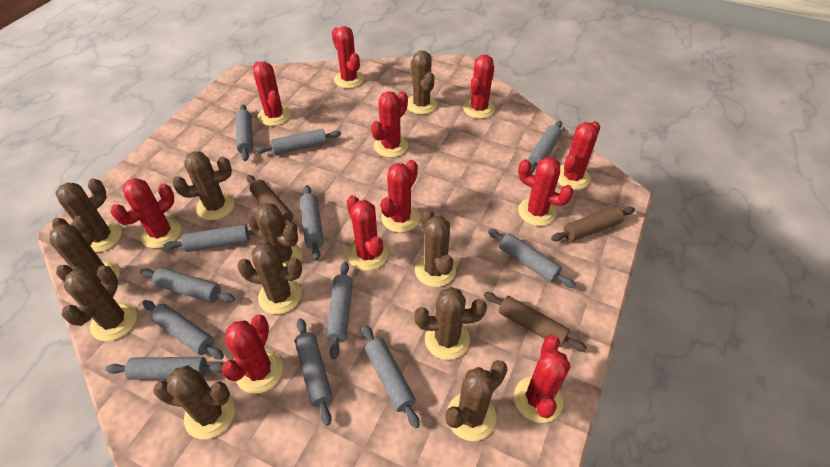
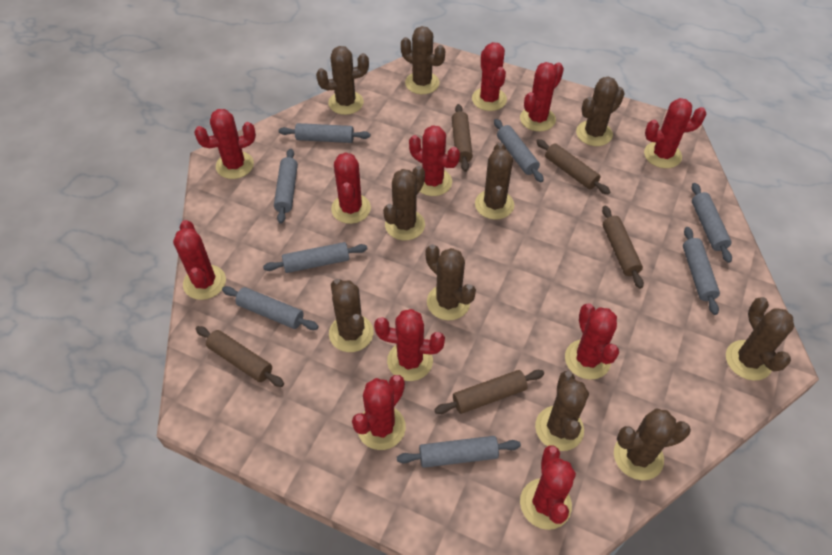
brown cactus: [49,216,120,283] [52,178,122,253] [62,266,137,341] [153,365,235,439] [173,152,235,220] [237,242,302,314] [247,203,302,267] [407,51,437,114] [414,287,487,360] [415,209,456,287] [445,360,508,441] = 11 -> [316,46,369,115] [329,279,373,352] [383,166,425,240] [401,26,445,94] [426,244,476,320] [475,143,514,220] [535,371,589,451] [576,77,624,146] [614,408,691,480] [726,297,794,381] = 10
brown rolling pin: [247,175,297,229] [484,292,587,352] [551,207,635,241] = 3 -> [196,326,284,387] [434,370,544,414] [452,104,473,172] [536,139,610,195] [602,206,644,289] = 5
grey rolling pin: [106,357,223,380] [140,268,235,303] [143,300,224,360] [163,224,256,252] [236,104,253,161] [255,129,341,155] [295,318,333,426] [300,185,324,260] [326,262,353,359] [363,325,420,428] [488,229,575,288] [528,121,562,174] = 12 -> [222,286,319,330] [263,242,367,273] [274,149,298,224] [279,123,370,143] [397,436,521,468] [494,119,544,182] [683,227,720,315] [692,183,732,263] = 8

